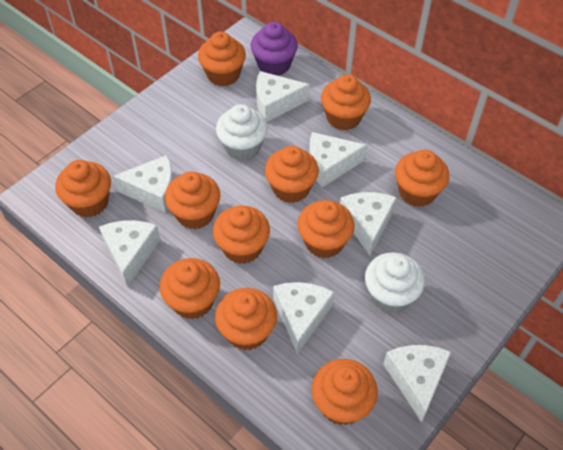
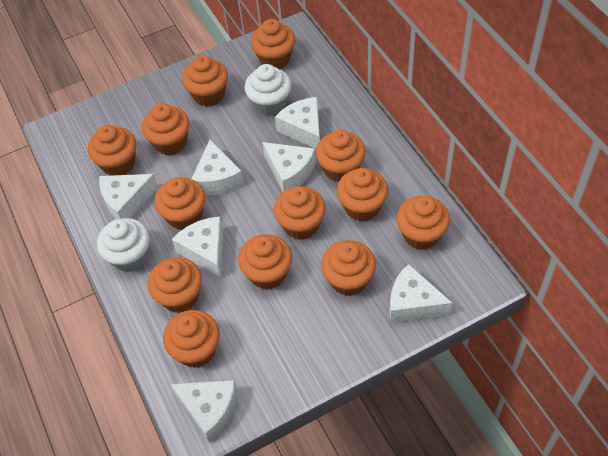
orange cupcake: [55,160,111,218] [160,258,220,319] [165,171,221,229] [198,31,246,86] [213,206,270,264] [215,288,277,350] [265,146,319,203] [297,200,355,258] [312,359,378,425] [321,75,371,130] [395,150,449,207] = 11 -> [88,125,136,176] [142,103,190,155] [148,257,202,313] [154,177,206,230] [163,310,220,368] [182,55,228,106] [238,234,292,290] [251,19,295,69] [274,186,326,240] [316,130,366,182] [321,240,376,296] [337,168,388,221] [397,196,450,250] = 13
purple cupcake: [251,22,298,76] = 1 -> none = 0

